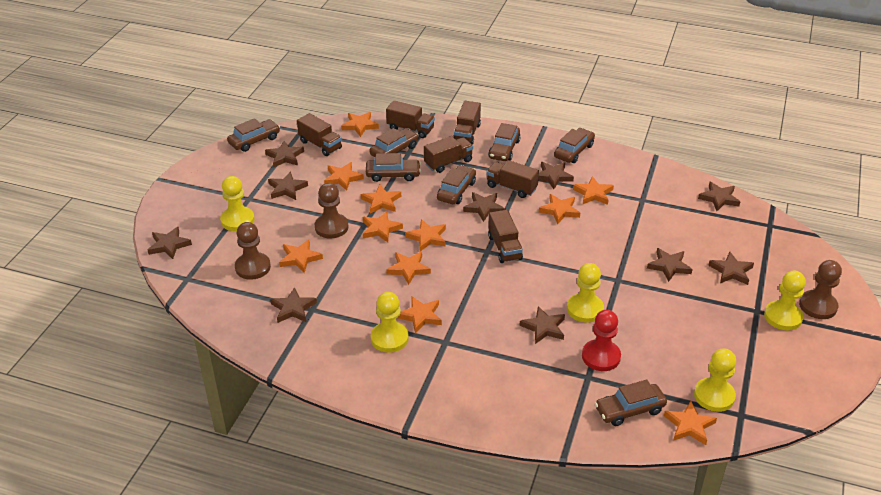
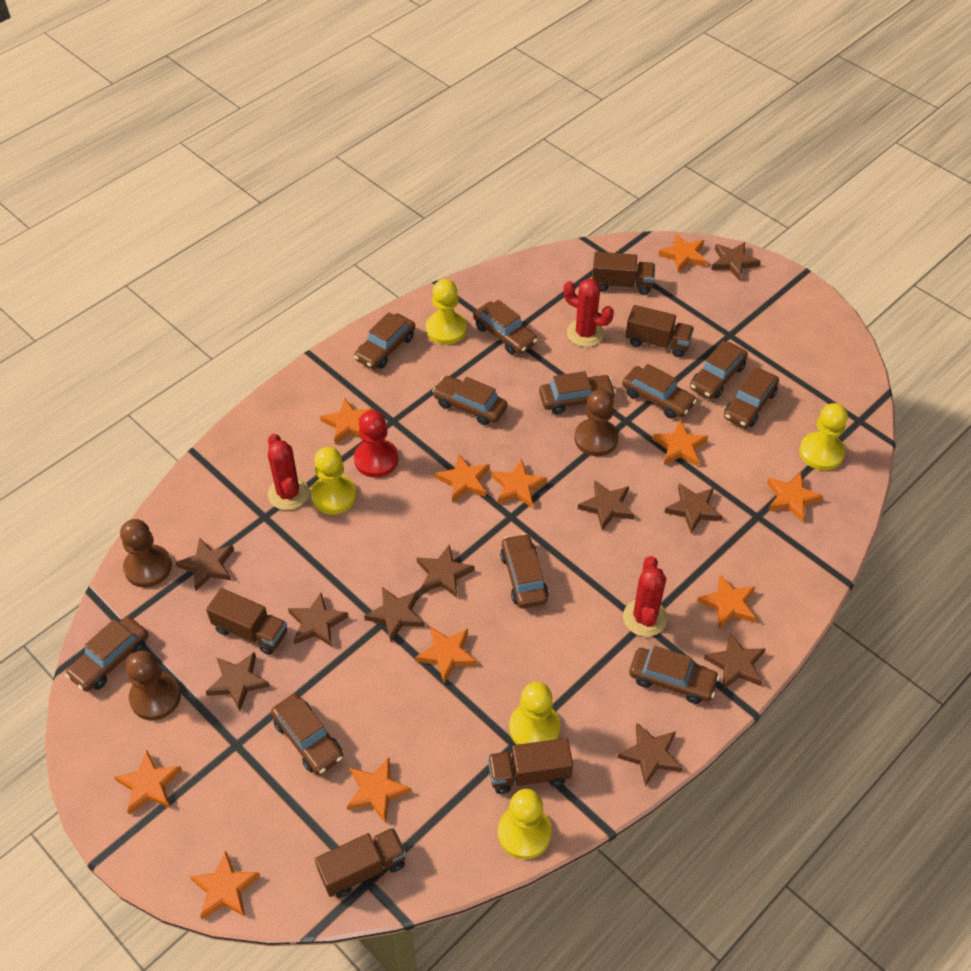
brown car: [227,118,280,152] [366,153,421,182] [370,128,419,157] [437,165,476,204] [488,123,521,161] [554,128,595,163] [595,379,667,426] = 7 -> [65,617,148,692] [271,694,343,775] [354,312,415,369] [432,376,507,425] [473,300,538,354] [500,533,549,609] [539,371,616,414] [622,364,697,419] [629,646,720,704] [690,341,748,399] [724,368,779,428] = 11
brown truck: [297,113,342,156] [386,100,435,138] [424,136,473,173] [453,101,481,145] [486,160,539,198] [488,210,523,263] = 6 -> [206,588,287,655] [315,828,406,898] [488,738,573,794] [592,252,655,295] [626,305,694,357] = 5
red cactus: none = 0 -> [268,434,309,510] [563,278,614,347] [623,556,667,637] = 3

